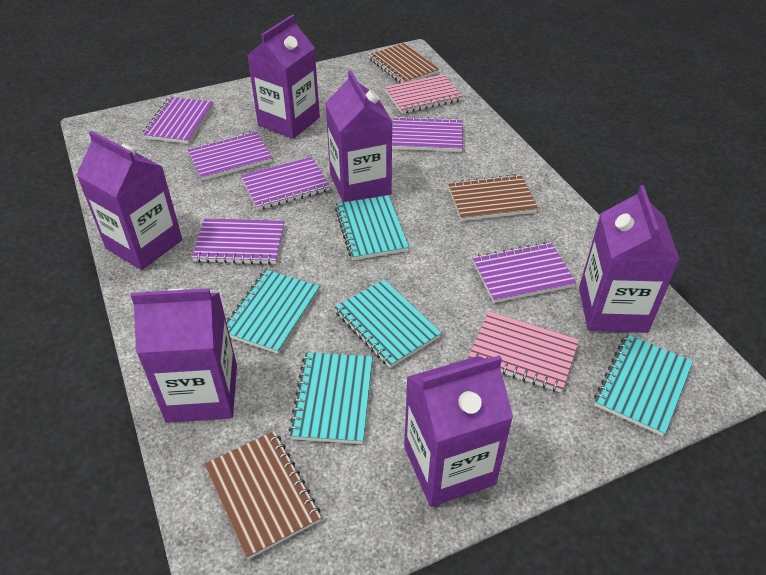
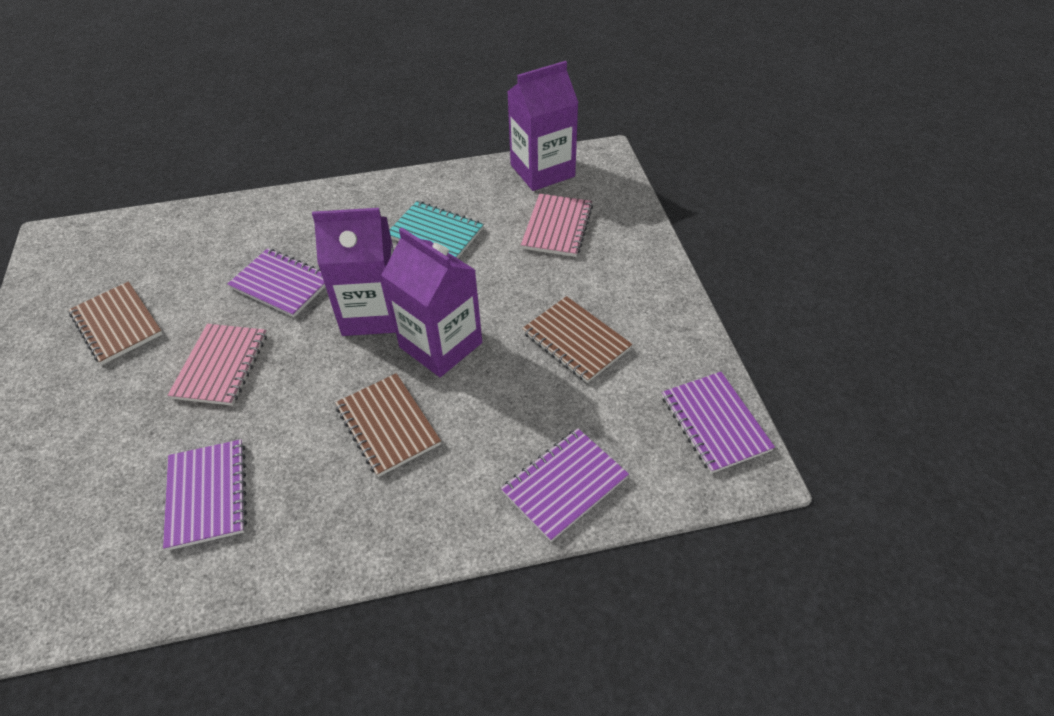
purple carton: [76,131,182,270] [131,288,237,423] [247,15,320,139] [325,70,392,202] [404,355,513,507] [579,185,680,333] = 6 -> [312,208,396,336] [382,227,482,377] [507,61,578,191] = 3
purple notebook: [142,97,214,144] [187,131,272,181] [192,218,285,265] [241,157,330,210] [392,116,463,152] [473,242,576,303] = 6 -> [163,439,247,551] [227,248,326,317] [501,428,629,542] [662,372,775,474] = 4
turquoise notebook: [226,270,320,354] [289,352,372,444] [334,280,441,368] [335,195,409,260] [594,334,693,436] = 5 -> [390,201,484,258] = 1

